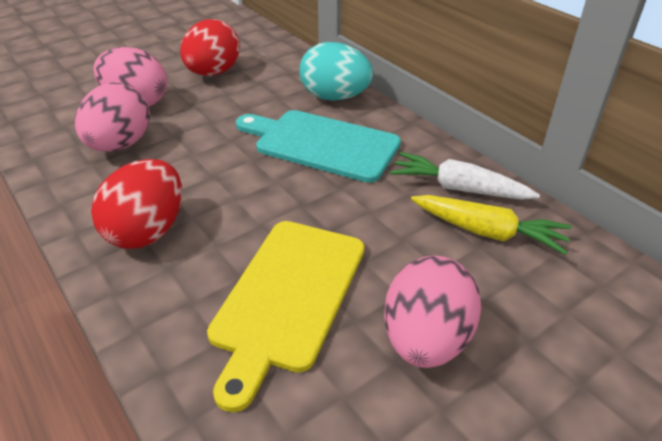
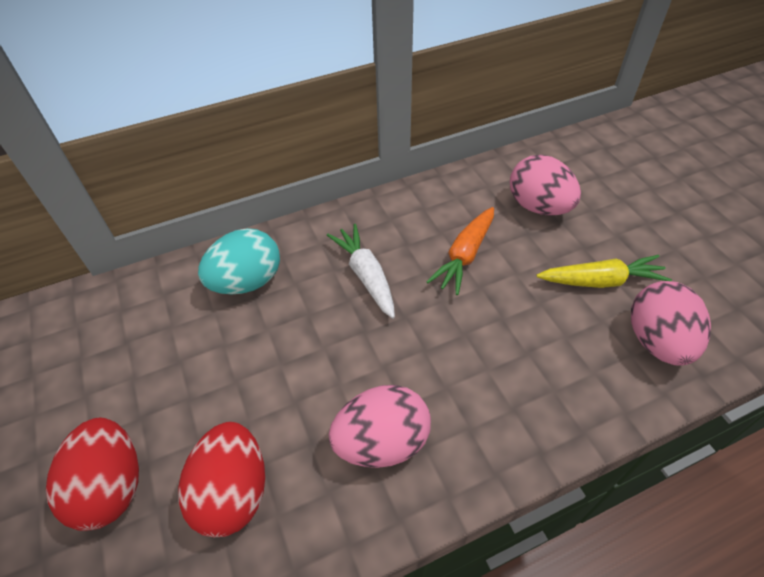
orange carrot: none = 0 -> [426,207,494,295] = 1
turquoise cutting board: [236,110,401,183] = 1 -> none = 0
yellow cutting board: [207,221,364,412] = 1 -> none = 0

